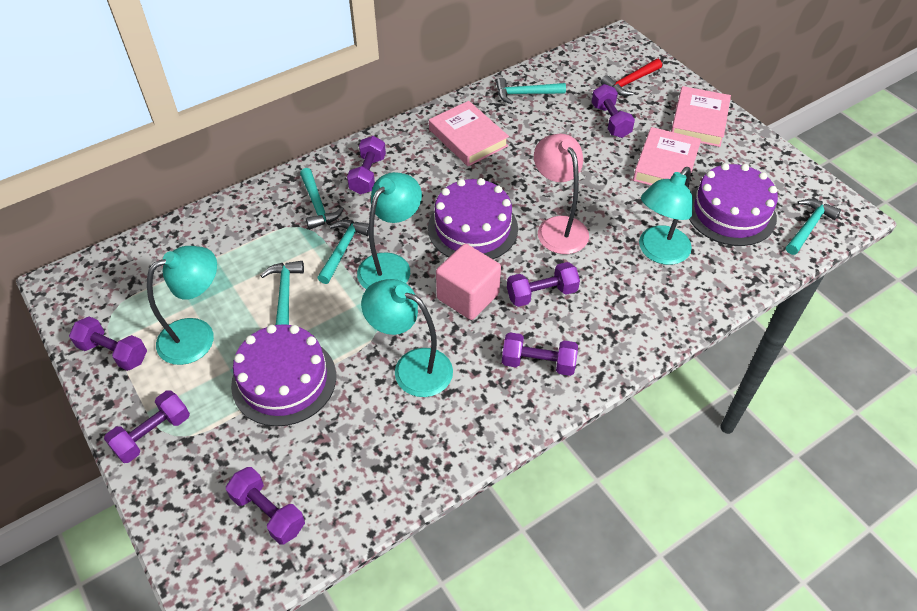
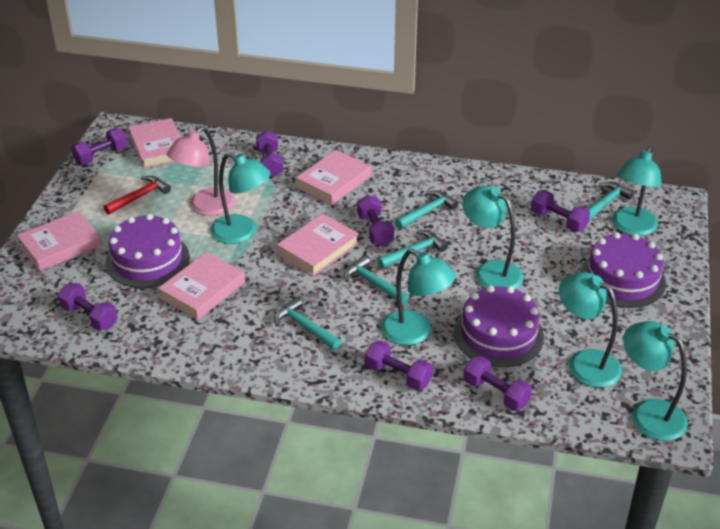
pink book: [429,101,509,166] [633,127,701,185] [671,86,731,147] = 3 -> [17,211,102,271] [128,118,181,169] [158,252,245,320] [277,213,359,277] [296,150,371,205] = 5
pink cube: [436,244,501,320] = 1 -> none = 0
turquoise lamp: [147,246,217,365] [357,172,422,289] [361,279,453,397] [639,167,693,265] = 4 -> [211,152,271,244] [381,249,456,345] [462,186,523,289] [559,272,622,388] [612,146,662,236] [623,321,688,441] = 6

